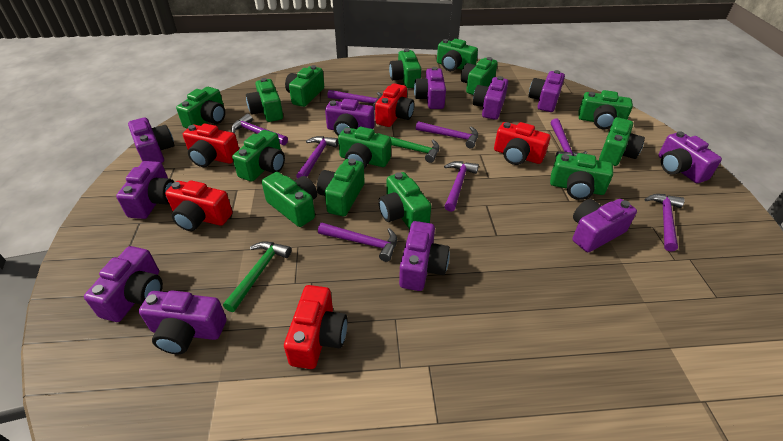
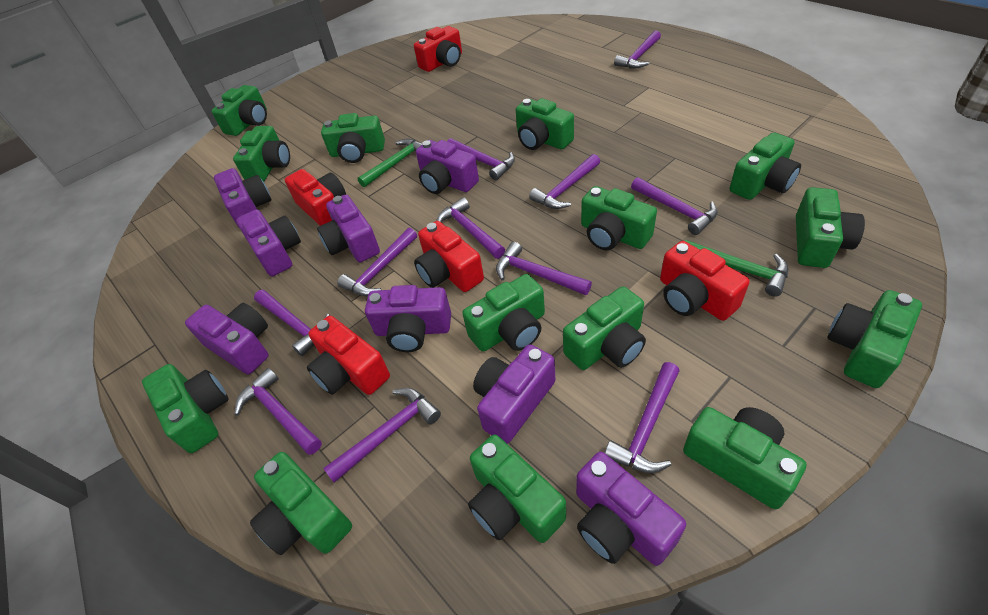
purple camera: [84,246,163,322] [116,161,174,219] [128,117,175,163] [139,291,227,354] [325,99,375,136] [399,221,450,291] [414,67,446,109] [473,76,508,120] [529,70,565,112] [572,199,637,252] [658,131,722,183] = 11 -> [185,303,269,374] [214,168,271,227] [236,209,301,276] [317,195,380,262] [365,285,451,352] [416,140,479,194] [473,344,555,444] [576,452,686,566] = 8
purple hammer: [231,114,288,145] [296,136,339,179] [318,223,397,262] [327,90,383,110] [416,121,478,148] [444,161,479,212] [551,118,587,157] [645,194,685,252] = 8 -> [234,368,322,455] [254,290,330,356] [323,388,441,483] [337,228,417,296] [436,197,505,259] [447,138,515,180] [496,242,592,295] [529,154,600,209] [604,362,679,473] [614,30,661,68] [631,177,718,235] = 11

